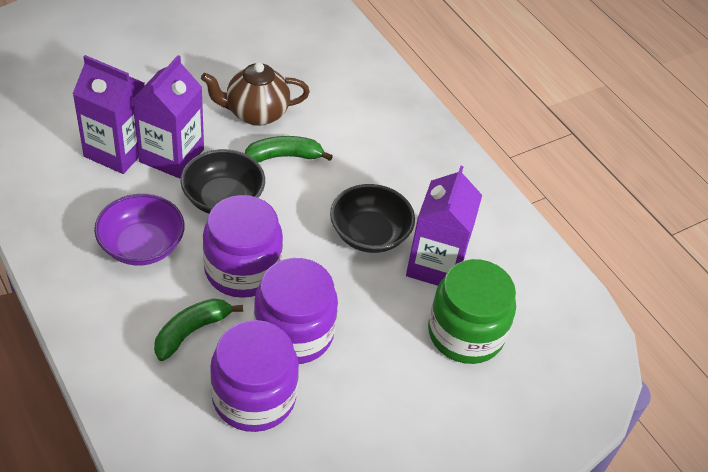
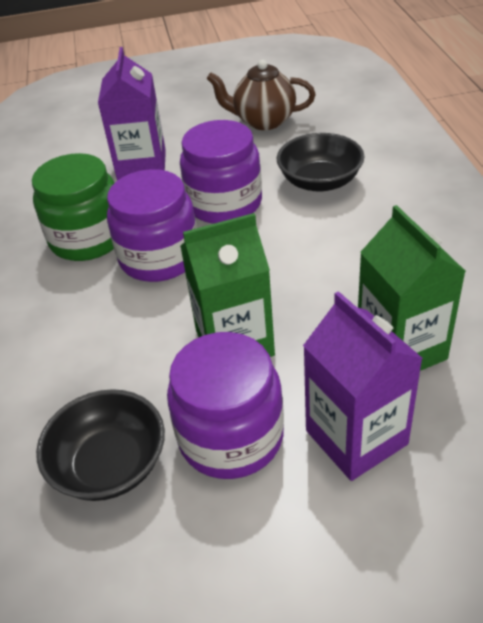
green banana: [154,298,243,361] [245,136,333,163] = 2 -> none = 0
green carton: none = 0 -> [180,213,275,357] [358,205,466,371] = 2
purple bowl: [94,194,185,266] = 1 -> none = 0
purple carton: [73,55,145,174] [132,55,204,179] [406,166,482,286] = 3 -> [98,47,166,180] [303,291,423,481] = 2

